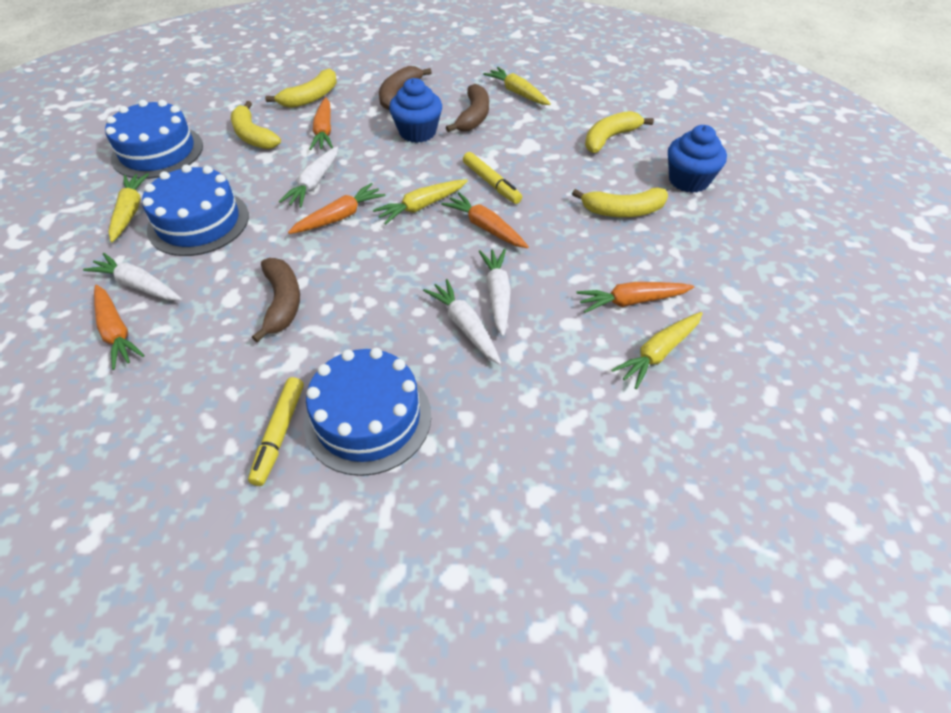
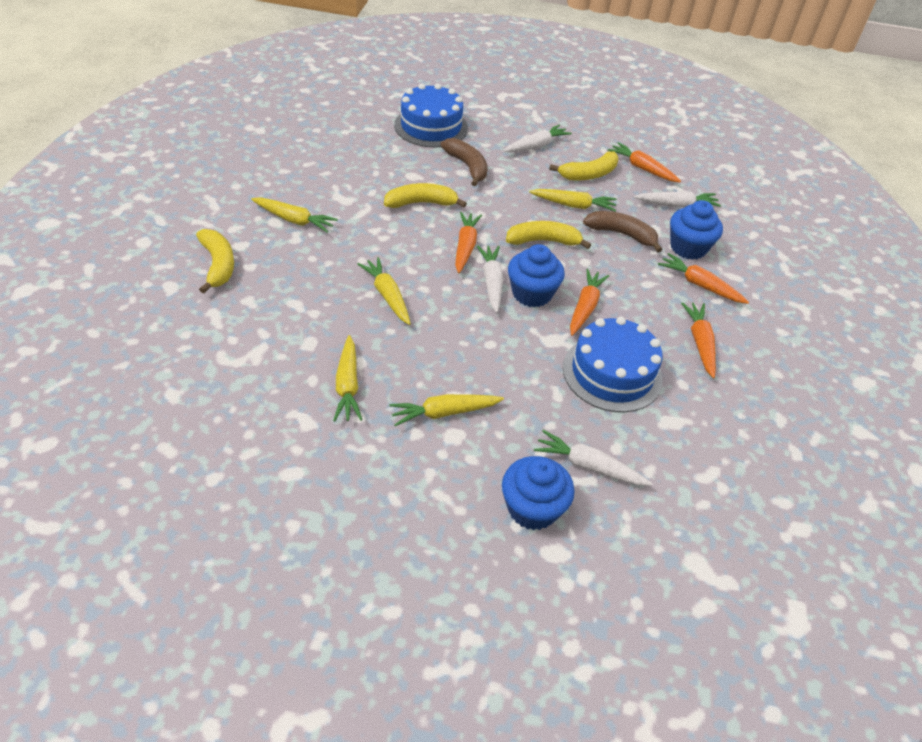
blue cake: [105,100,203,179] [142,165,249,256] [303,348,431,476] = 3 -> [394,84,468,147] [563,317,663,412] = 2
blue cupcake: [389,78,442,143] [668,125,727,193] = 2 -> [502,456,575,530] [508,244,565,307] [670,200,723,260] = 3
brown banana: [252,258,300,343] [379,66,432,110] [446,84,489,132] = 3 -> [440,138,487,186] [583,211,663,252] = 2
yellow carrot: [108,173,149,242] [373,179,468,225] [483,67,551,105] [612,312,703,389] = 4 -> [251,197,338,232] [333,335,363,421] [357,257,411,325] [389,394,504,426] [529,189,617,212] = 5
yellow marker: [248,377,304,486] [463,152,522,204] = 2 -> none = 0

